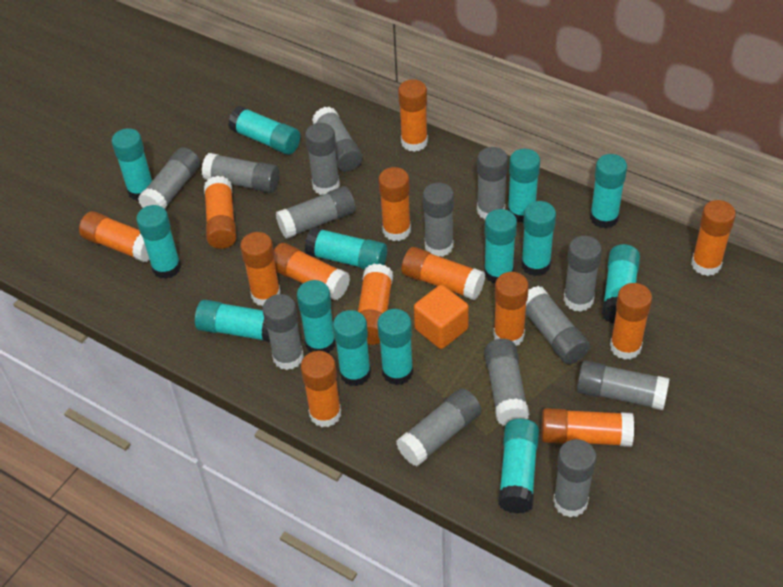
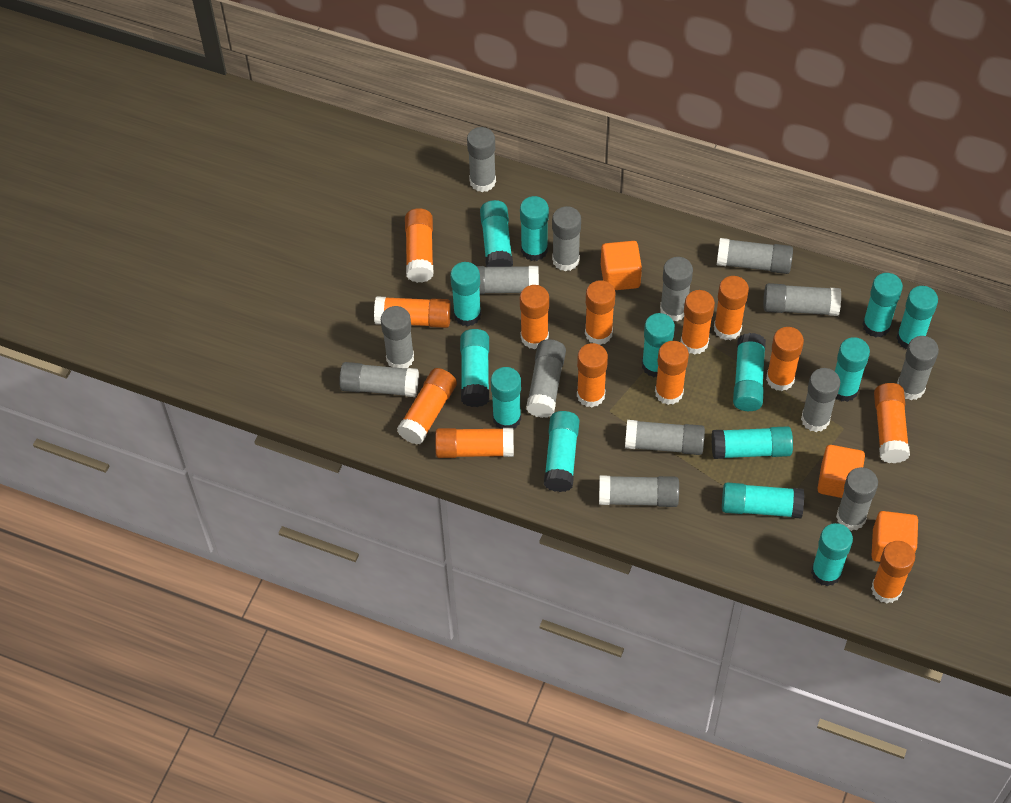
orange cube: [414,285,469,349] = 1 -> [601,241,642,290] [817,445,865,498] [872,511,918,562] = 3

